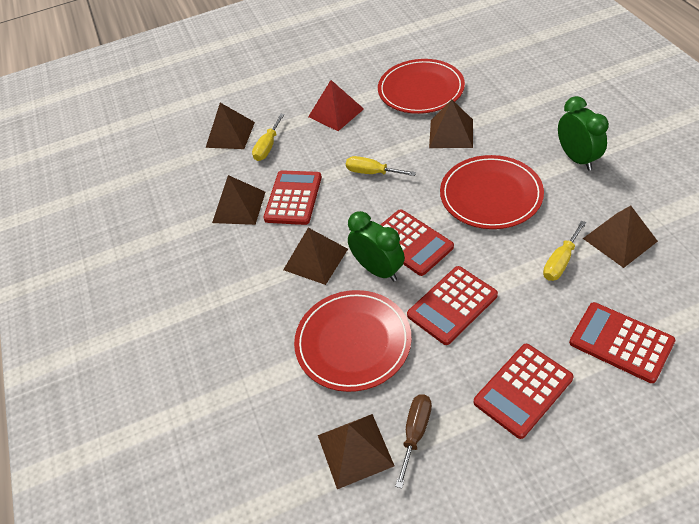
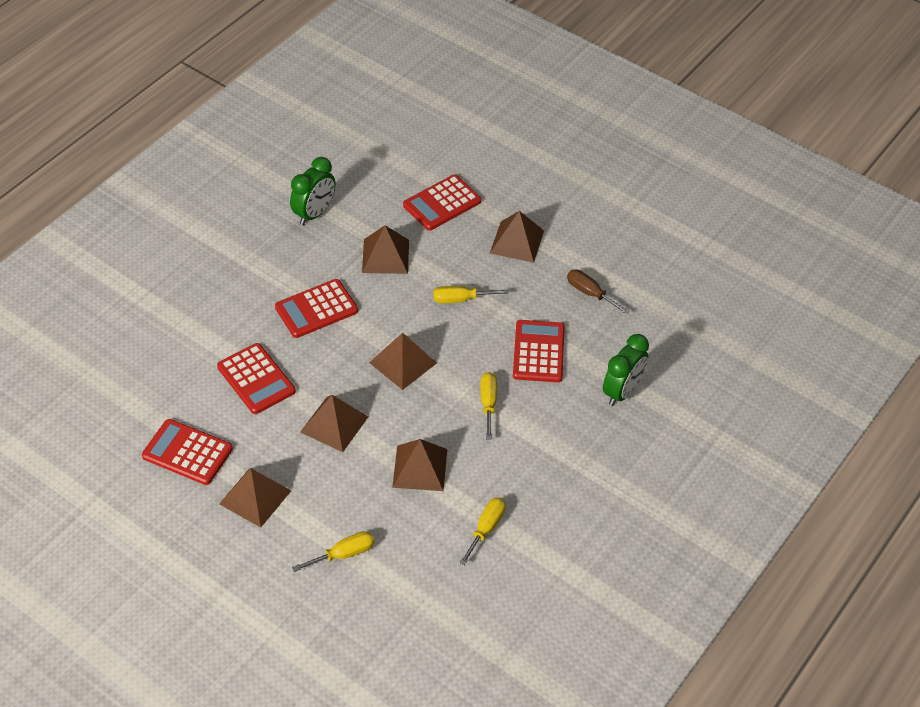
red plate: [294,290,412,392] [378,59,465,114] [440,155,544,229] = 3 -> none = 0
red pyramid: [308,80,364,131] = 1 -> none = 0
yellow screwdriver: [252,114,285,161] [346,156,416,176] [543,221,586,281] = 3 -> [292,531,374,572] [433,286,509,303] [459,497,506,566] [480,372,497,440] = 4

